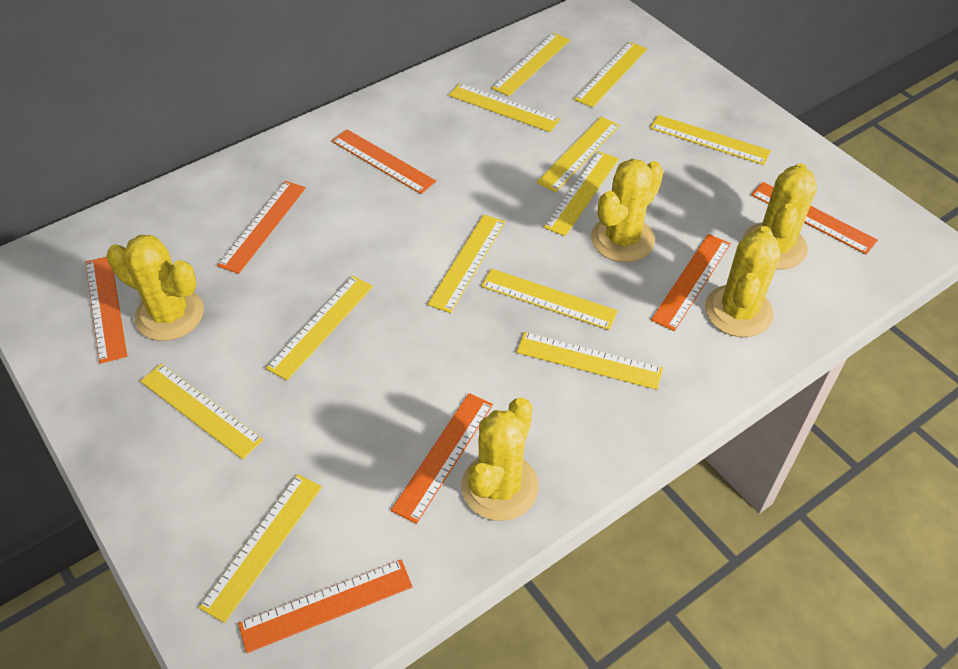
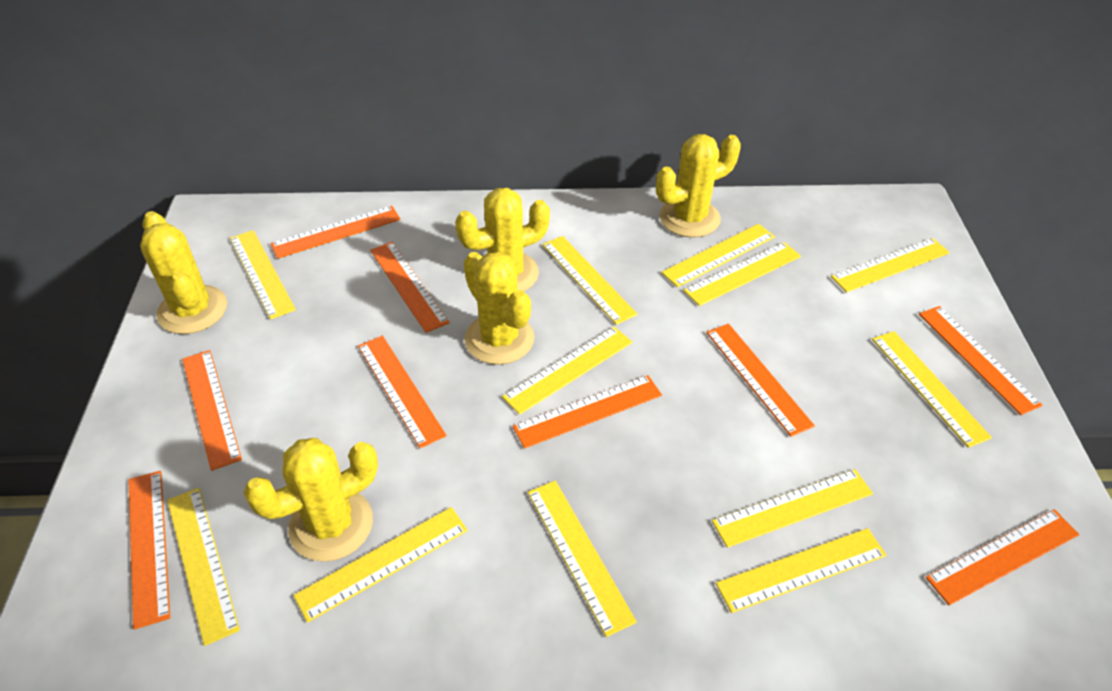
orange ruler: [85,257,127,364] [217,181,306,274] [238,560,412,653] [332,129,436,194] [391,393,493,524] [651,234,731,331] [751,182,878,255] = 7 -> [128,471,170,629] [182,350,242,471] [270,206,401,259] [358,336,447,448] [370,242,450,333] [513,375,662,448] [706,324,815,437] [919,306,1042,415] [925,509,1079,605] = 9

